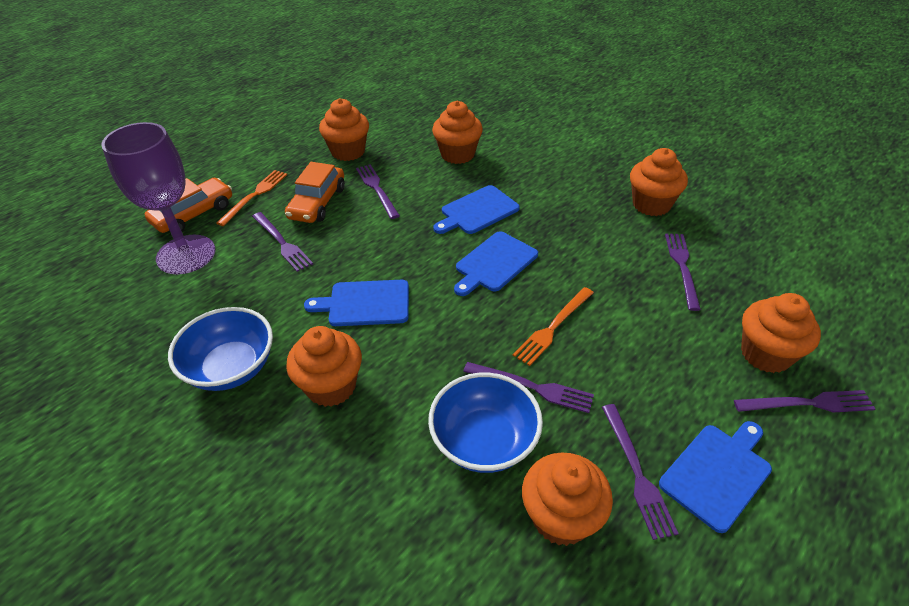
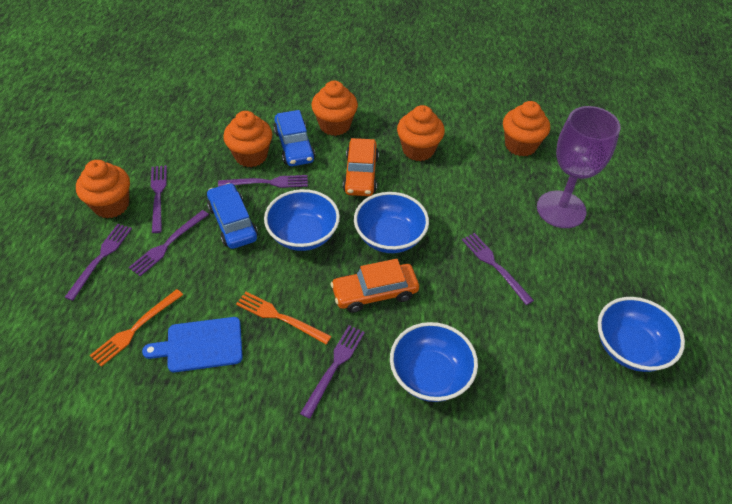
blue bowl: [168,307,273,391] [428,373,543,473] = 2 -> [264,189,340,251] [354,192,429,253] [390,322,478,402] [598,297,685,372] = 4
blue car: none = 0 -> [207,183,258,249] [274,110,315,166] = 2
blue cutting board: [304,280,409,326] [433,185,520,234] [454,231,538,296] [659,421,772,533] = 4 -> [142,317,243,372] = 1
orange cupcake: [286,326,362,407] [319,98,369,161] [432,101,483,164] [522,452,613,546] [630,148,688,216] [741,293,821,373] = 6 -> [76,160,130,218] [223,111,272,167] [311,81,358,136] [397,105,445,161] [503,101,550,157] = 5

